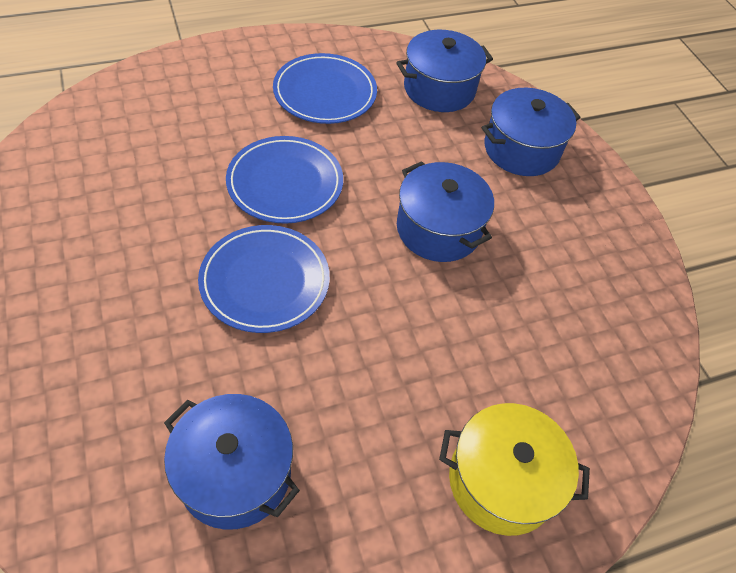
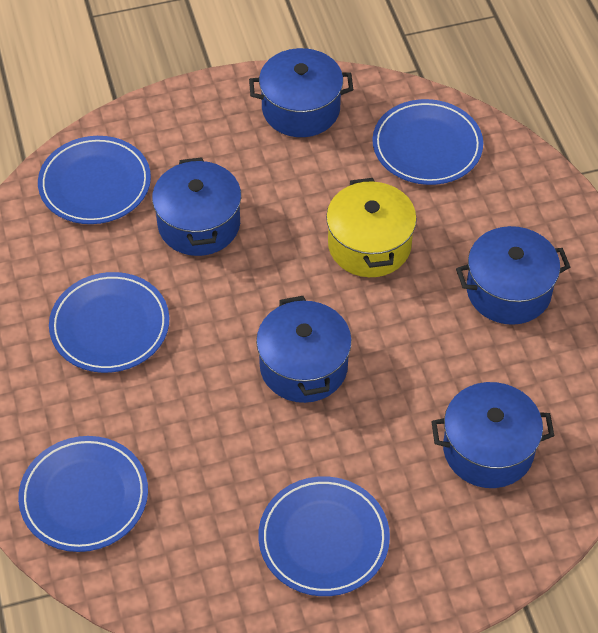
blue plate: [198,225,330,333] [226,136,343,224] [273,53,377,124] = 3 -> [18,436,148,552] [38,136,151,224] [49,272,169,373] [258,476,390,596] [372,99,483,185] = 5
blue pot: [164,394,300,530] [396,30,493,112] [397,161,494,262] [481,88,581,176] = 4 -> [152,157,241,256] [249,48,353,137] [256,296,352,403] [431,382,554,488] [456,226,570,325] = 5

